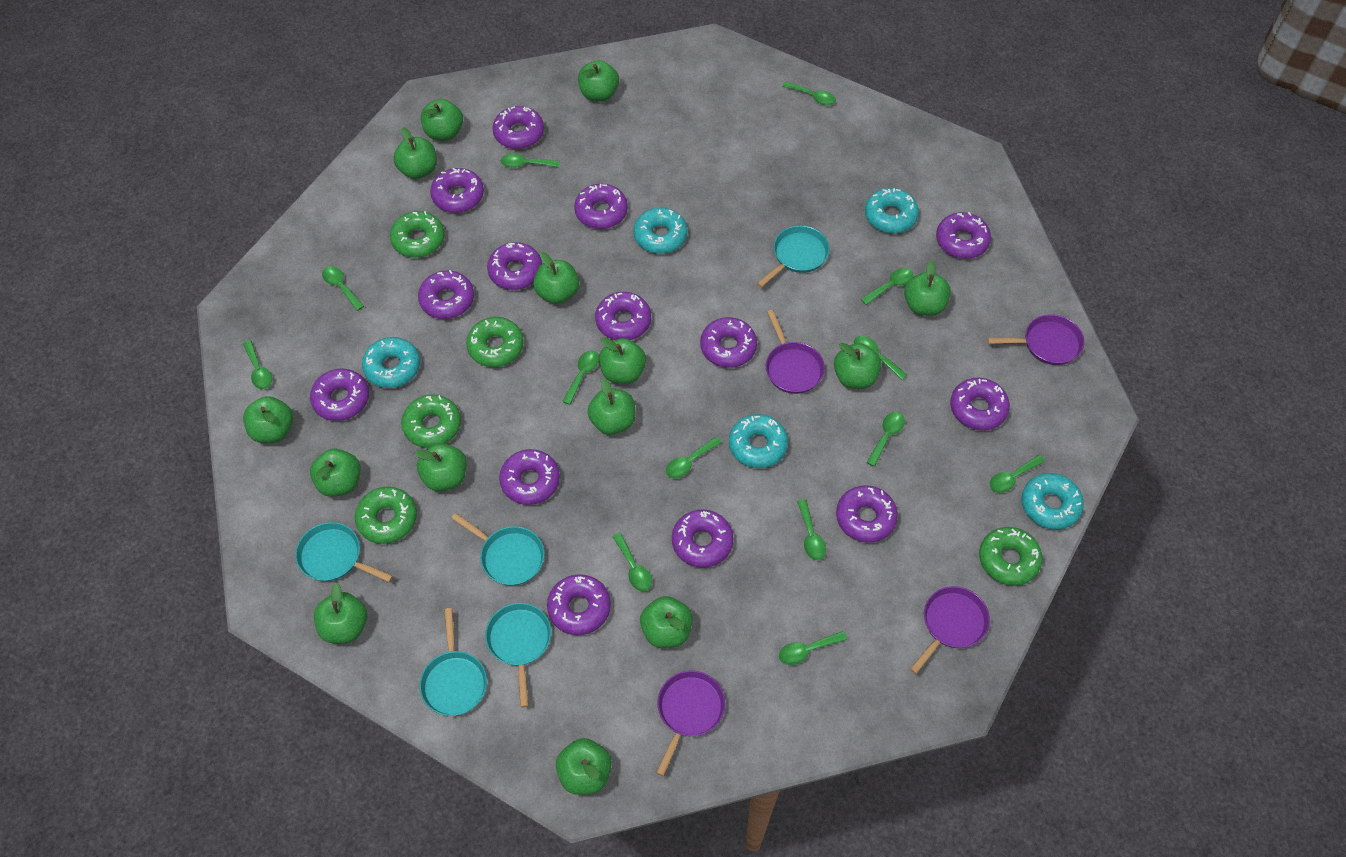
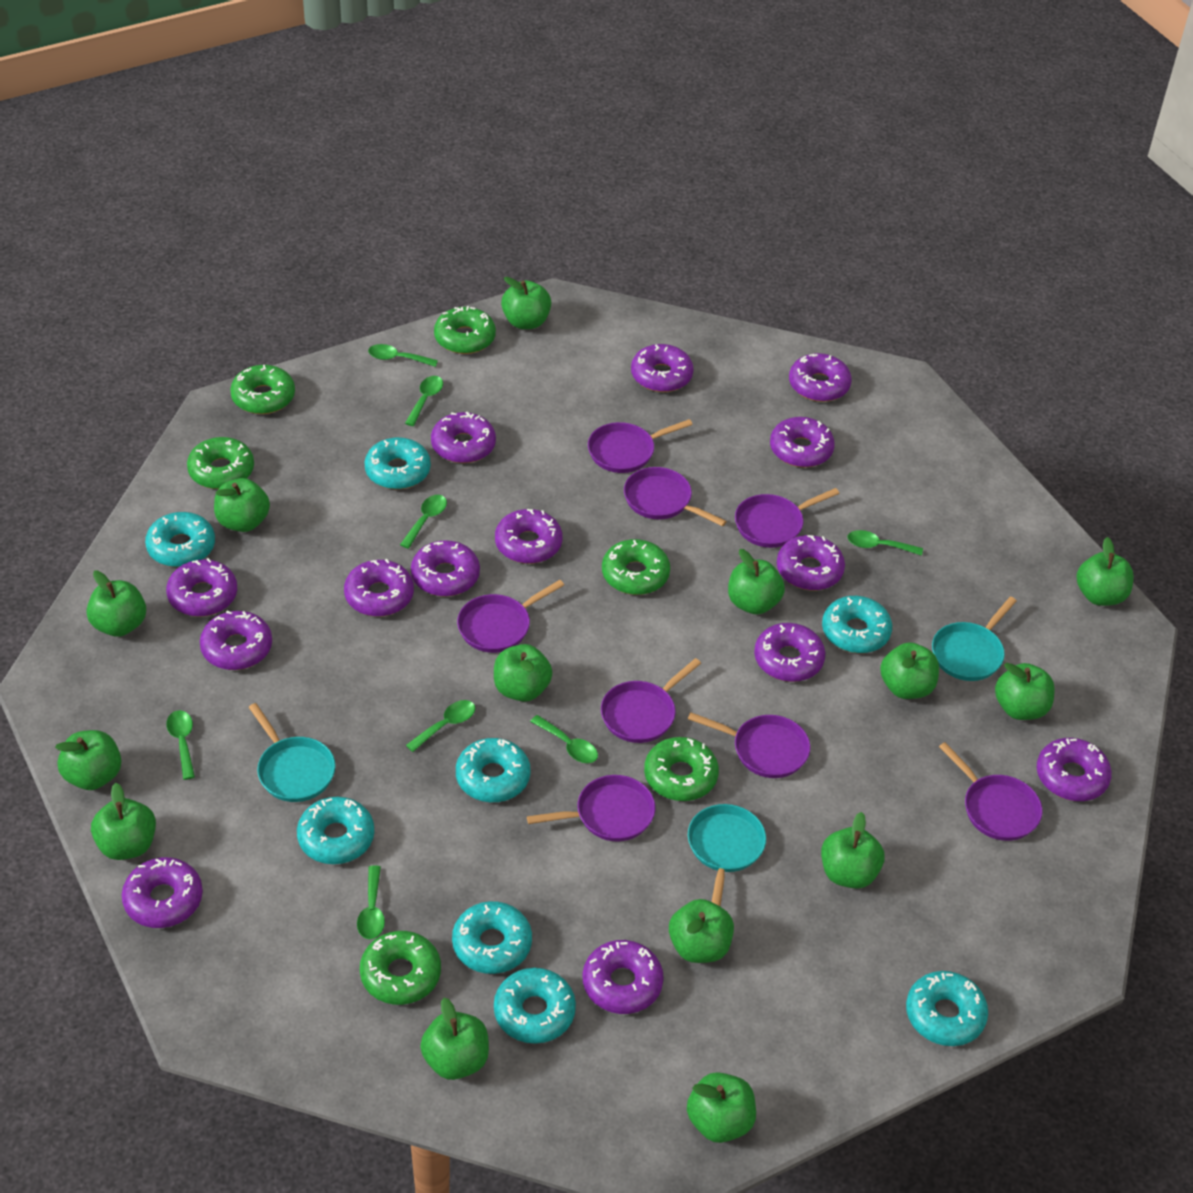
green donut: [355,487,417,544] [390,211,445,258] [401,395,461,448] [466,317,524,367] [979,527,1043,586] = 5 -> [187,437,254,489] [230,365,295,414] [360,931,441,1005] [434,306,496,354] [602,539,670,595] [644,737,719,801] = 6
green spoon: [243,340,272,389] [322,266,364,311] [501,153,560,168] [562,350,599,405] [613,533,652,592] [666,437,722,478] [779,631,847,665] [782,81,836,105] [797,499,826,560] [854,336,907,380] [861,268,914,305] [866,412,905,467] [990,455,1045,493] = 13 -> [166,710,195,780] [357,865,385,939] [368,344,438,367] [400,495,447,549] [405,376,443,426] [406,700,475,752] [530,715,598,763] [847,530,923,556] = 8
purple pan: [656,670,725,776] [765,310,825,394] [910,586,990,674] [987,314,1084,365] = 4 -> [457,580,564,653] [527,775,655,841] [588,419,693,473] [601,658,701,743] [624,467,727,527] [688,712,810,778] [735,488,839,548] [939,742,1042,841] = 8
turquoise donut: [362,337,420,388] [633,207,687,254] [729,414,788,468] [865,188,919,233] [1021,473,1084,530] = 5 -> [145,512,215,567] [297,797,374,864] [364,437,431,489] [452,901,532,974] [456,738,531,802] [494,968,576,1044] [822,596,892,653] [906,971,988,1046] = 8
turquoise pan: [295,522,393,582] [419,608,487,716] [451,513,545,586] [485,603,551,708] [757,226,830,288] = 5 -> [249,703,336,802] [688,804,766,907] [932,596,1017,681] = 3

